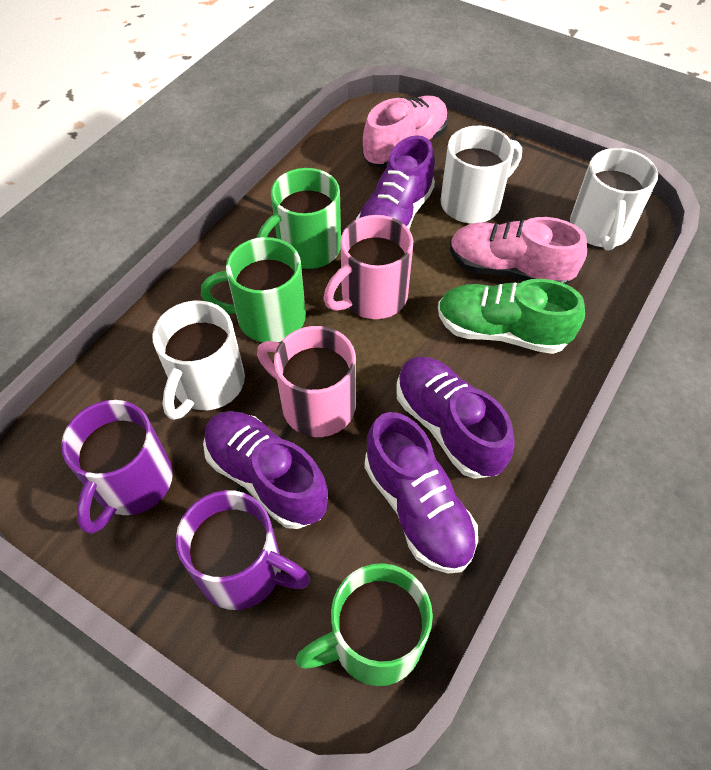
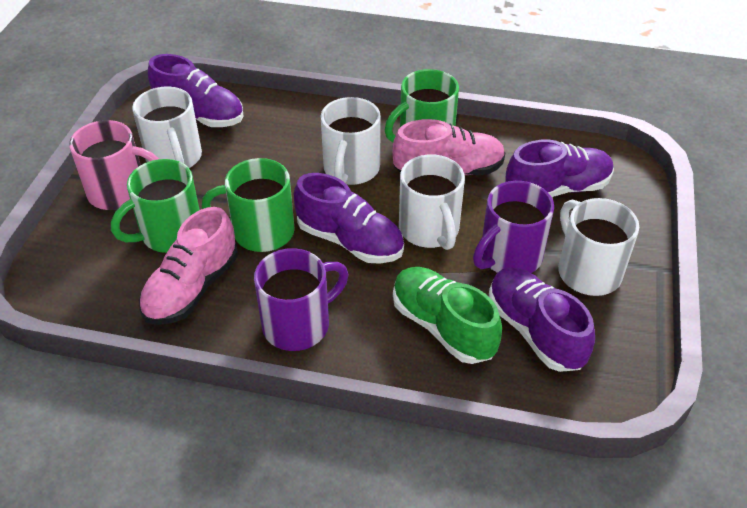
pink mug: [257,326,356,437] [324,215,413,319] = 2 -> [69,120,159,210] = 1
white mug: [152,301,245,420] [440,126,522,223] [570,148,658,251] = 3 -> [132,87,202,168] [321,97,381,185] [399,155,465,250] [558,198,639,296] = 4

